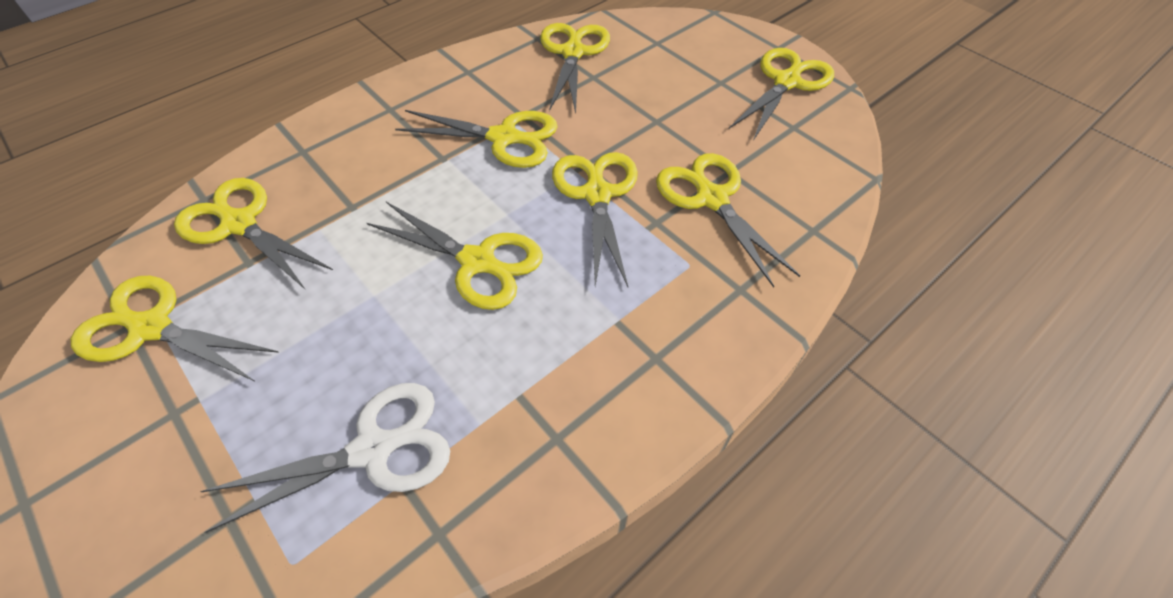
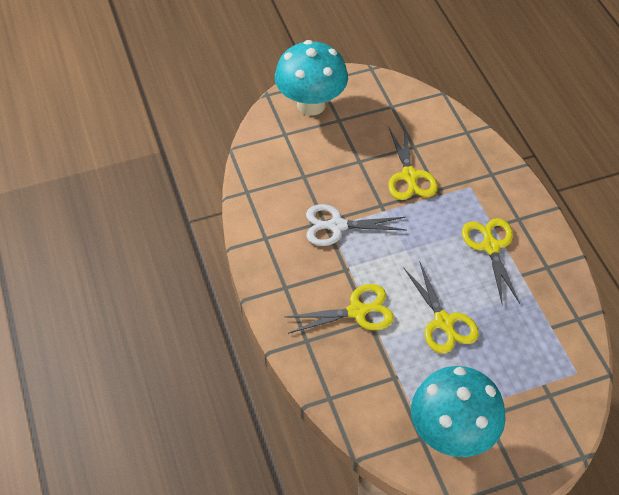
turquoise mushroom: none = 0 -> [275,40,348,116] [411,366,506,457] = 2
yellow scissors: [70,276,279,381] [174,178,333,290] [367,202,543,310] [395,110,558,168] [540,23,610,113] [552,152,638,287] [656,153,800,288] [729,48,834,141] = 8 -> [285,284,394,334] [388,126,438,200] [403,262,479,354] [462,218,520,304] = 4

